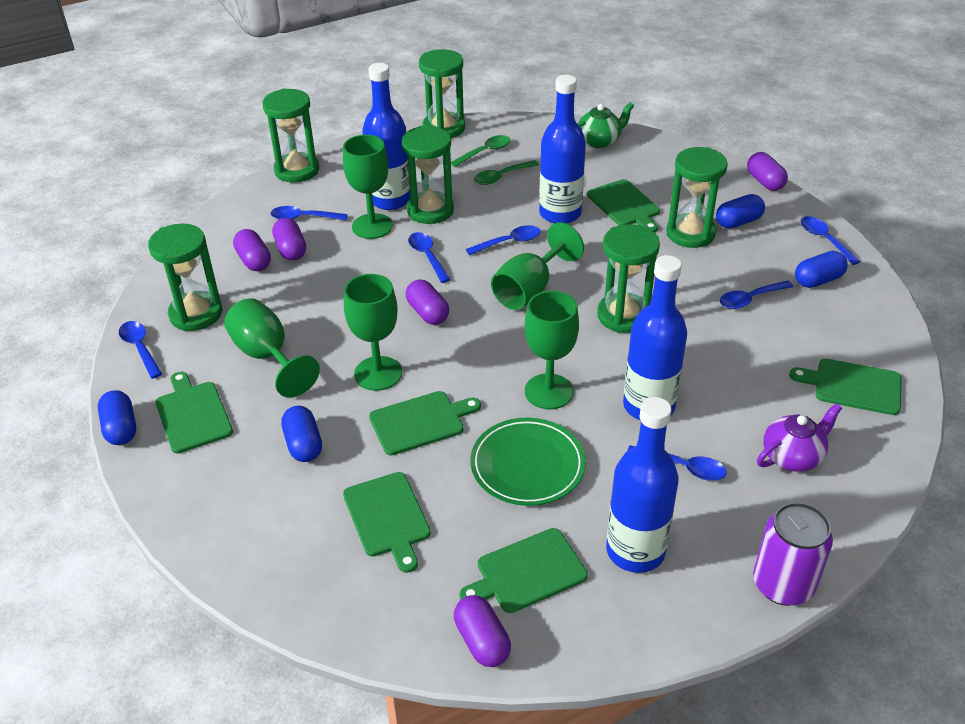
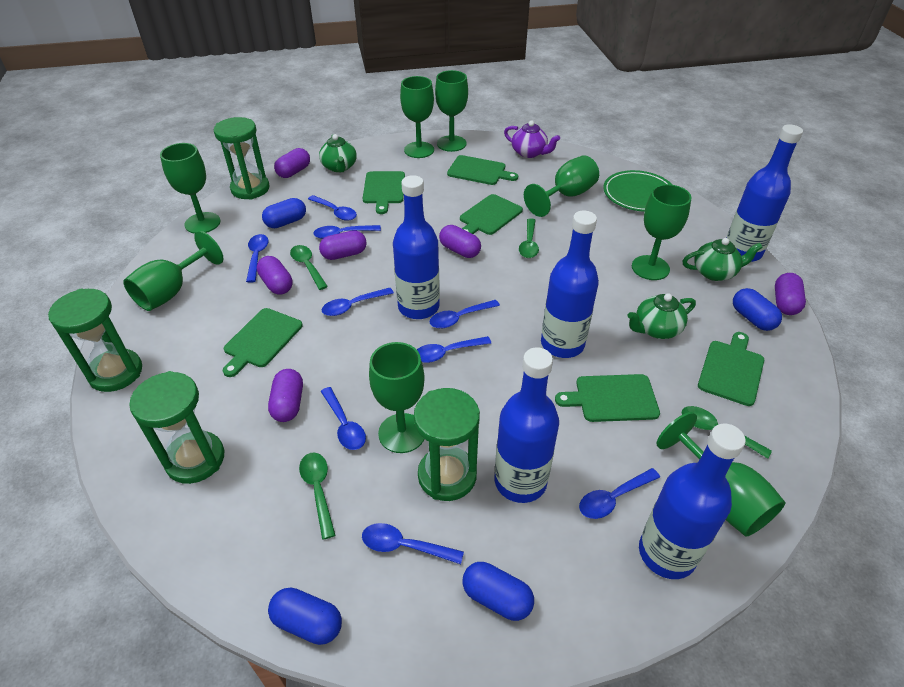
blue bottle: [362,63,410,210] [539,75,586,224] [606,397,679,573] [623,255,687,420] = 4 -> [393,175,440,319] [495,347,559,503] [541,211,599,358] [639,423,746,579] [727,124,803,262] = 5
blue spoon: [119,321,162,379] [271,206,348,221] [408,232,451,283] [466,225,541,255] [627,445,727,481] [720,280,793,309] [801,216,861,265] = 7 -> [246,234,269,283] [308,195,357,221] [313,225,381,239] [321,387,366,450] [322,288,394,316] [362,523,464,564] [417,336,491,363] [430,300,500,329] [579,468,660,519] = 9
green goblet: [224,298,320,398] [343,135,393,239] [344,274,402,391] [491,222,584,310] [525,291,579,409] = 5 -> [123,231,224,311] [160,143,220,234] [369,342,425,453] [400,76,434,158] [435,70,468,152] [524,155,599,217] [632,184,692,280] [657,412,786,537] = 8
green hourglass: [148,224,223,331] [262,88,319,183] [402,126,454,224] [419,49,465,138] [597,224,660,333] [666,147,728,248] = 6 -> [48,289,142,392] [129,371,224,484] [214,117,270,200] [414,388,480,501] = 4
green spoon: [451,135,510,167] [474,160,539,185] = 2 -> [290,245,328,290] [299,452,336,540] [519,218,539,258] [682,406,772,459] = 4
green teapot: [577,102,634,148] = 1 -> [319,134,357,173] [628,293,696,339] [683,238,763,281] = 3
purple can: [753,502,833,606] = 1 -> none = 0
purple capsule: [233,229,271,271] [272,218,306,261] [406,279,449,325] [454,595,511,667] [747,152,788,191] = 5 -> [257,256,293,295] [268,369,303,422] [274,148,310,178] [319,230,367,260] [439,225,481,258] [775,273,806,315] = 6

